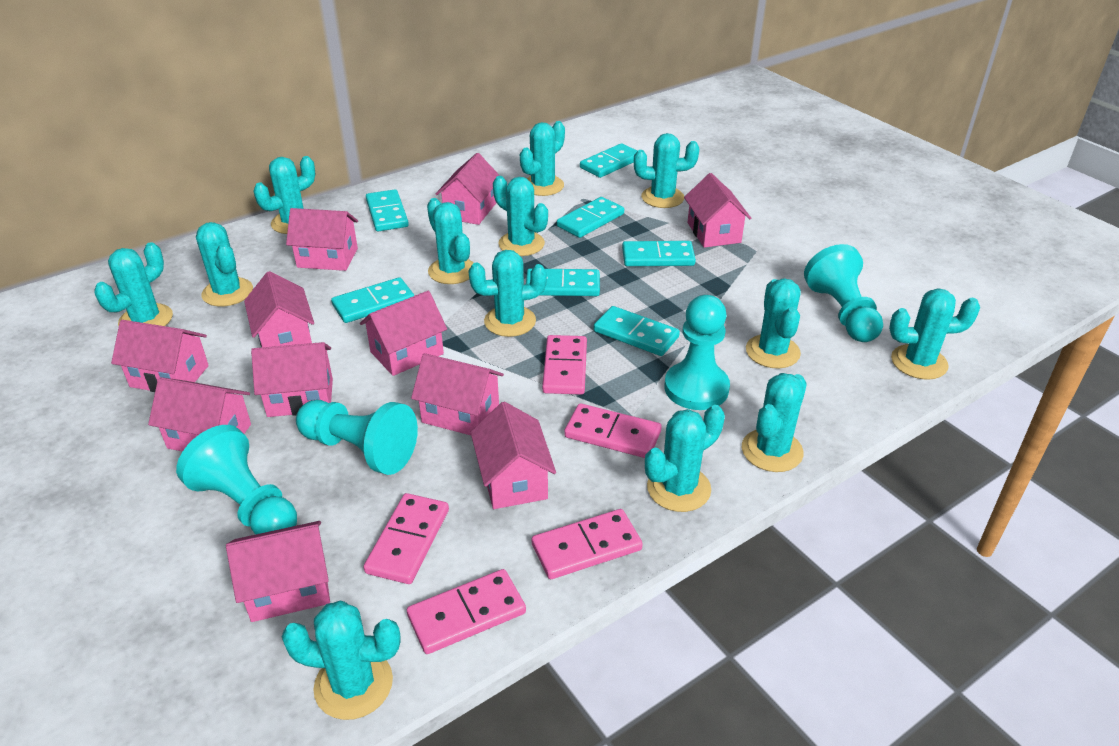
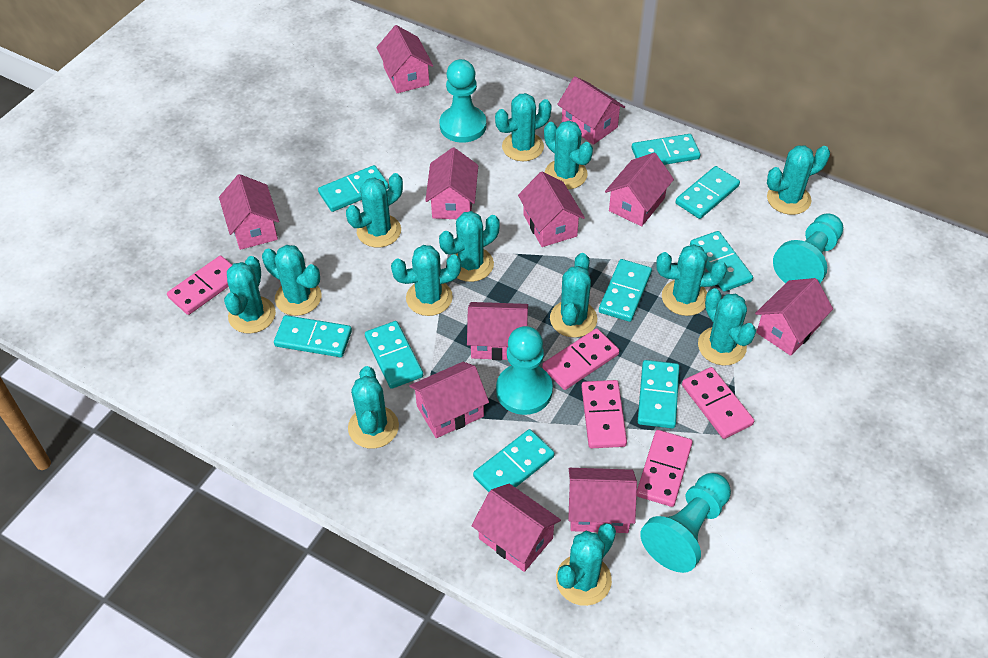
turquoise domino: [331,277,414,323] [366,189,409,231] [526,268,600,296] [557,197,624,238] [580,143,637,178] [594,306,680,356] [622,241,696,266] = 7 -> [274,315,352,357] [318,165,389,212] [365,321,423,389] [473,429,555,492] [599,259,652,322] [632,134,700,165] [638,360,679,429] [676,166,740,219] [690,231,753,292] = 9

